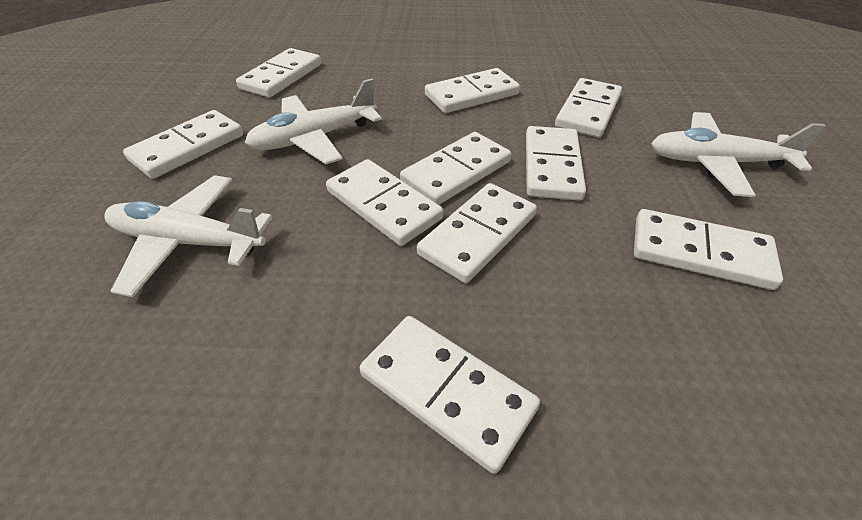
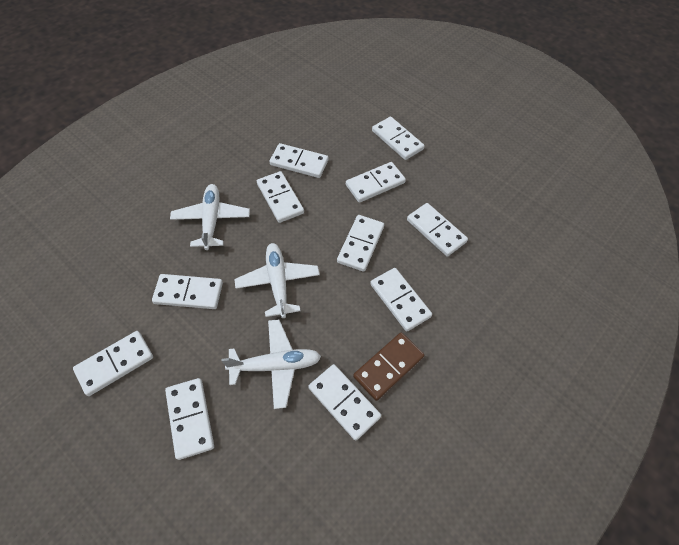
brown domino: none = 0 -> [353,332,425,401] = 1
white domino: [123,110,243,179] [236,48,321,98] [326,159,443,246] [360,316,540,474] [400,132,511,205] [417,183,537,283] [425,68,520,113] [526,126,586,201] [555,78,622,137] [634,209,783,290] = 10 -> [73,331,153,396] [152,274,223,309] [165,378,214,460] [257,171,304,223] [269,143,328,178] [308,364,381,440] [337,215,384,272] [346,162,406,203] [370,268,432,332] [372,117,424,160] [407,203,468,256] = 11

